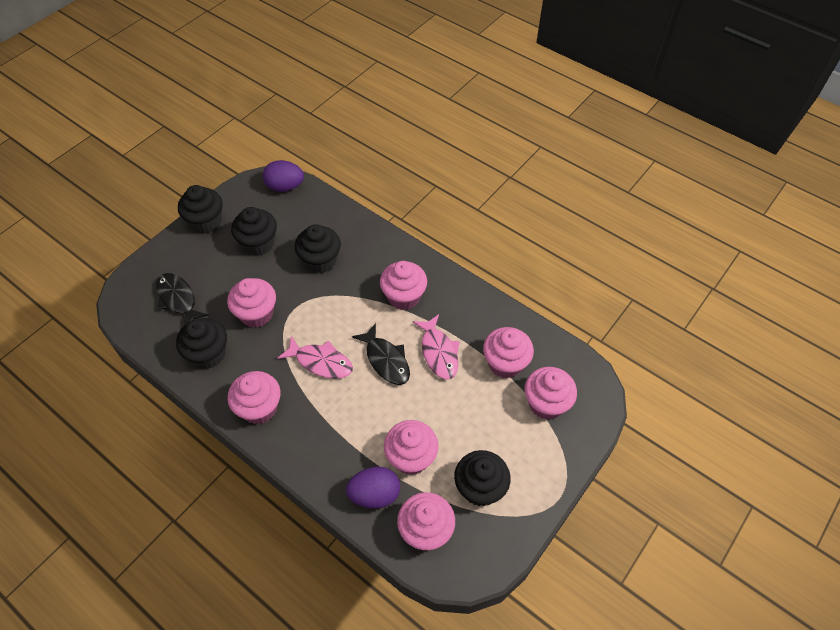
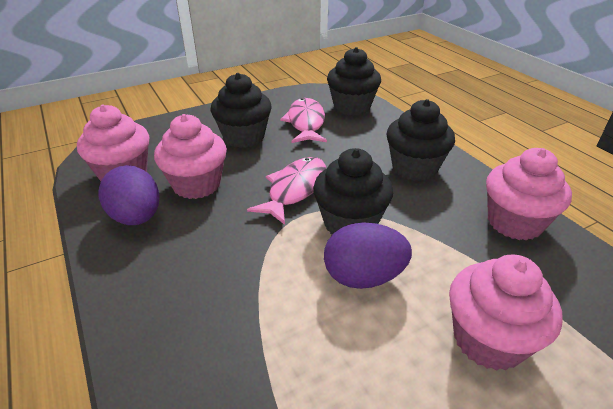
black cupcake: [176,318,227,369] [178,185,223,233] [231,207,277,256] [295,224,341,273] [454,450,511,506] = 5 -> [210,73,272,148] [313,148,393,235] [327,47,381,116] [386,99,455,181] = 4
black fish: [156,273,209,326] [352,323,410,385] = 2 -> none = 0
pink cupcake: [227,278,276,328] [228,371,281,424] [380,261,427,310] [384,420,439,475] [397,492,455,550] [483,327,534,379] [525,367,577,420] = 7 -> [77,105,149,181] [154,114,227,199] [449,255,563,371] [486,148,572,241] = 4

